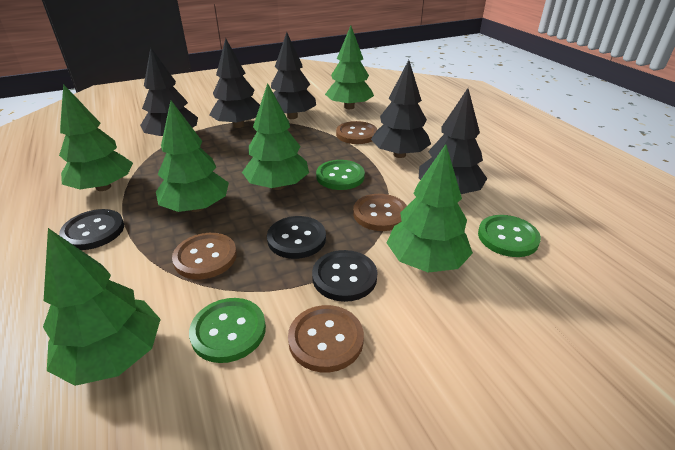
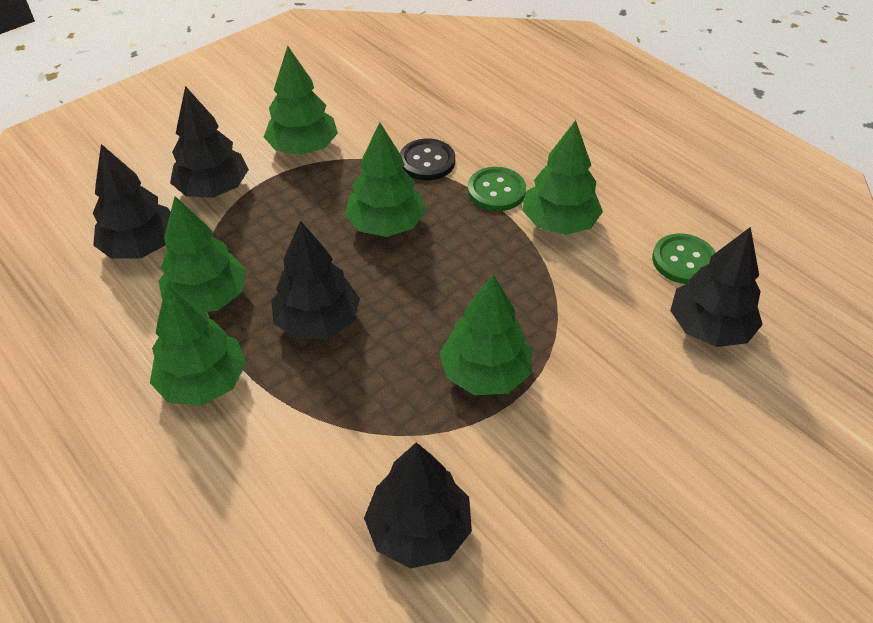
black button: [59,209,124,250] [267,216,326,259] [312,250,378,302] = 3 -> [400,139,455,180] = 1
brown button: [172,233,237,279] [288,305,364,372] [336,121,377,144] [353,194,407,231] = 4 -> none = 0
green button: [189,298,266,363] [316,160,365,190] [478,215,541,257] = 3 -> [468,167,526,211] [652,233,716,284] = 2

